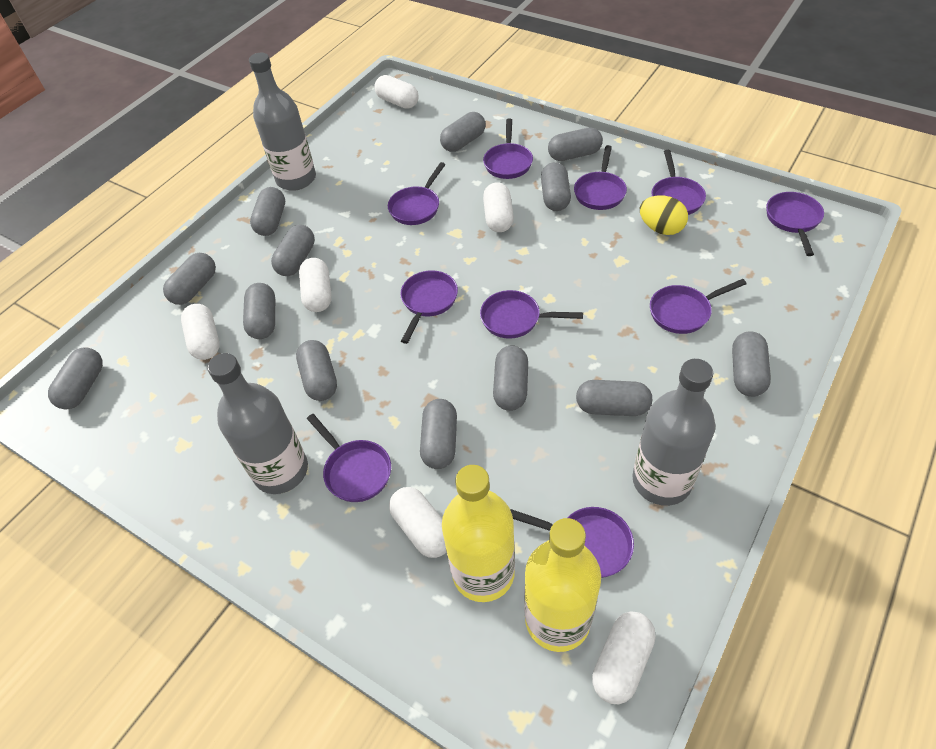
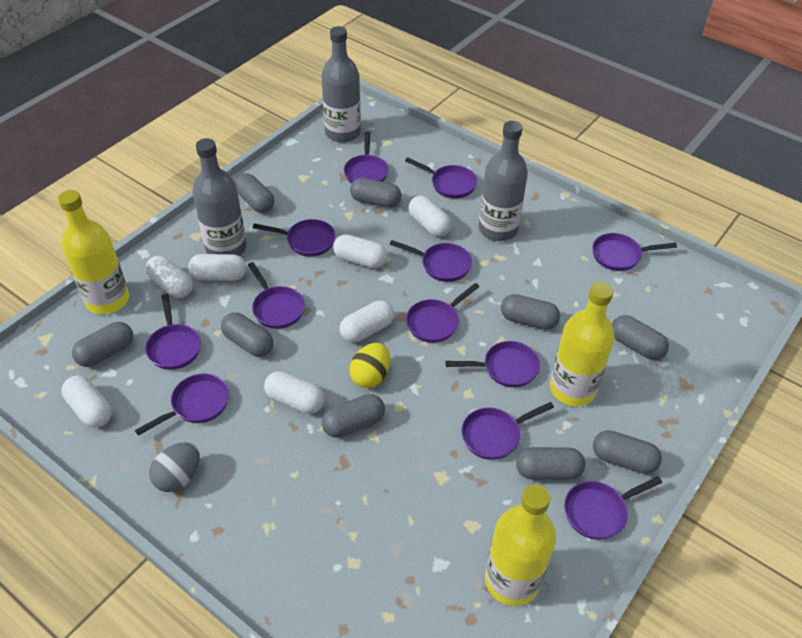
grey capsule: [48,347,103,409] [163,253,216,305] [243,283,275,339] [250,187,285,236] [271,225,315,276] [296,340,337,401] [420,399,457,469] [440,112,485,152] [493,345,528,411] [541,162,571,211] [548,127,603,161] [576,380,652,416] [732,331,771,397] = 13 -> [72,322,133,367] [221,312,273,357] [235,173,274,213] [322,394,385,438] [350,178,402,208] [501,294,560,330] [516,447,585,480] [593,430,662,474] [612,315,669,360] = 9
grey egg: none = 0 -> [149,442,200,492] = 1
purple pan: [307,414,391,502] [388,162,446,225] [400,270,458,344] [480,290,583,339] [483,118,533,179] [510,507,634,578] [574,145,627,210] [650,279,746,334] [652,150,706,215] [766,192,824,256] = 10 -> [135,373,229,436] [145,294,201,370] [248,262,305,329] [253,219,336,257] [344,132,389,184] [390,240,472,282] [405,157,477,199] [406,283,479,343] [445,341,540,388] [461,402,554,460] [564,476,662,540] [592,233,677,271] = 12
white capsule: [181,304,220,360] [299,258,332,312] [374,75,419,109] [389,487,446,558] [483,182,514,232] [592,611,656,704] = 6 -> [61,375,112,428] [145,256,193,298] [188,254,247,281] [264,371,325,414] [333,234,387,268] [339,300,394,342] [408,196,452,237] = 7
yellow bottle: [442,465,515,602] [524,518,601,652] = 2 -> [58,190,129,314] [485,484,556,606] [550,282,615,406] = 3

